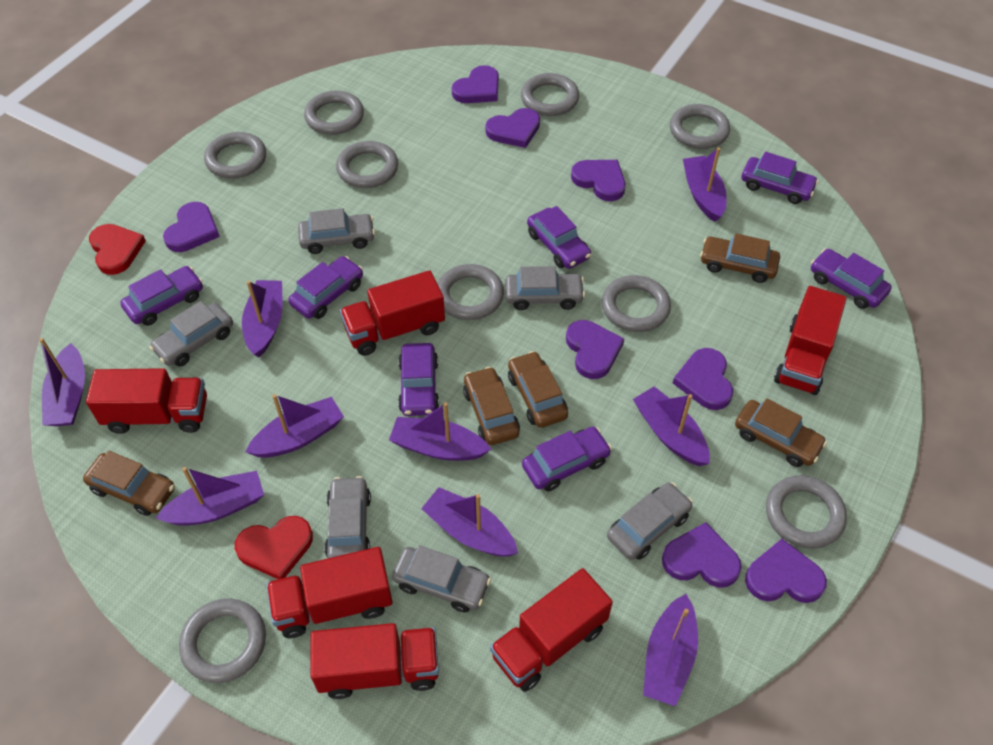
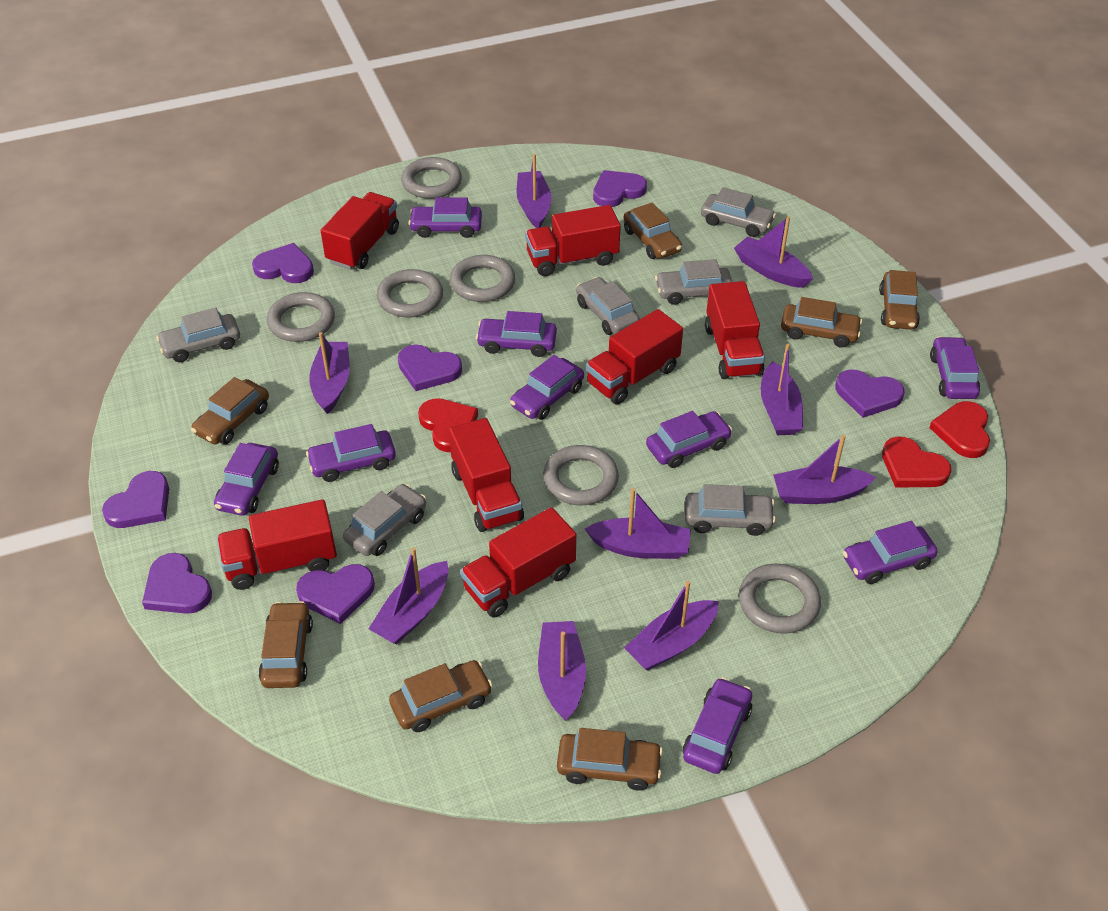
brown car: [83,451,175,516] [463,367,520,445] [508,351,568,428] [700,233,780,283] [735,399,827,467] = 5 -> [191,377,269,444] [258,601,313,688] [389,660,493,732] [557,728,663,791] [623,202,682,259] [781,297,862,348] [879,270,920,330] = 7
grey ring: [179,599,266,683] [204,132,266,179] [304,91,364,135] [336,141,398,188] [438,264,504,320] [521,73,579,116] [602,275,671,332] [670,104,730,149] [766,475,847,549] = 9 -> [267,292,335,342] [377,269,443,318] [401,157,462,199] [450,255,515,302] [543,445,619,505] [739,564,821,634] = 6
purple car: [120,266,203,326] [289,256,363,319] [398,343,439,416] [522,427,612,491] [527,206,591,269] [742,152,818,204] [811,249,892,309] = 7 -> [214,443,279,516] [306,424,396,482] [408,198,482,238] [476,311,557,357] [510,355,584,420] [646,411,732,468] [683,677,752,774] [843,521,938,584] [930,336,980,399] = 9
purple heart: [163,202,220,252] [452,65,499,103] [485,108,540,148] [566,320,624,379] [571,160,625,201] [662,522,742,587] [673,348,733,410] [745,539,827,603] = 8 -> [102,471,169,528] [142,553,212,614] [252,243,314,283] [296,564,375,624] [398,345,462,391] [593,170,647,207] [835,369,905,418] = 7
red heart: [89,224,146,275] [235,516,313,579] = 2 -> [418,398,478,452] [882,436,951,488] [929,401,990,458] = 3
red truck: [86,368,207,434] [266,547,393,638] [310,623,439,699] [340,270,445,356] [490,568,613,692] [774,286,847,395] = 6 -> [217,499,337,590] [321,192,399,270] [449,418,524,532] [460,507,576,618] [525,205,621,276] [586,309,683,404] [705,281,765,379] = 7

